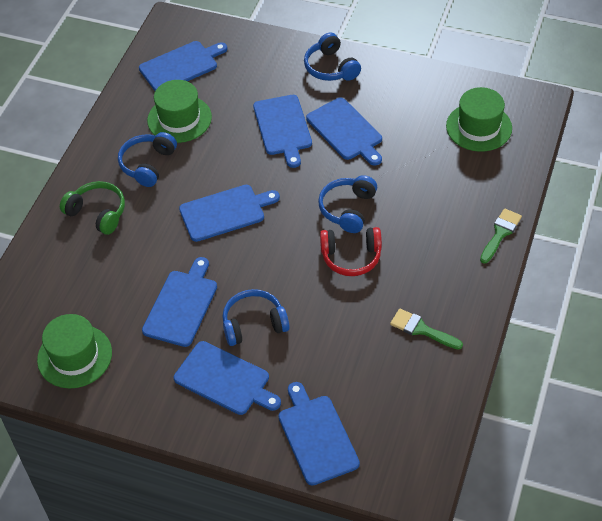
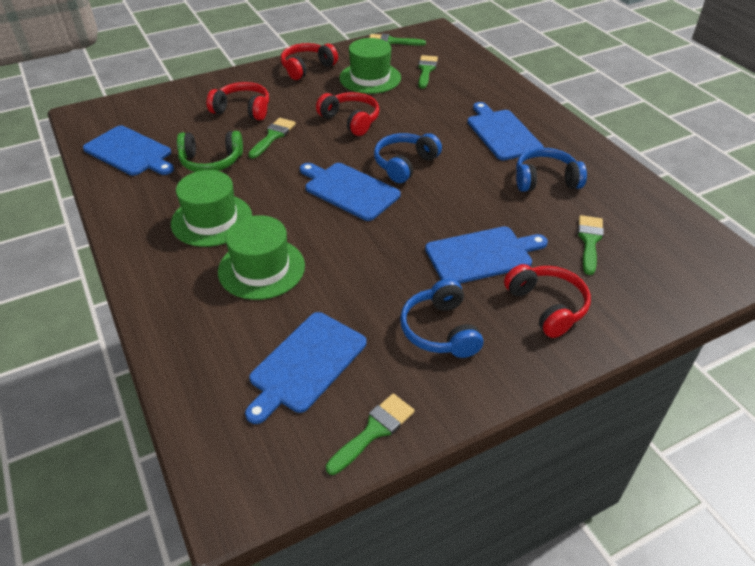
blue cutting board: [139,41,227,91] [142,257,217,347] [174,341,281,415] [179,185,280,242] [253,95,312,168] [279,382,360,486] [306,98,382,166] = 7 -> [83,126,174,176] [245,312,367,424] [300,163,401,221] [425,226,548,283] [467,102,544,160] = 5
blue headphones: [118,132,177,187] [222,289,289,346] [304,33,361,81] [318,175,377,233] = 4 -> [374,133,442,183] [400,279,483,358] [516,148,587,192] = 3
green brush: [390,309,463,350] [480,208,522,263] = 2 -> [248,118,296,159] [326,394,415,475] [369,34,426,46] [418,55,438,88] [578,215,604,275] = 5
red headphones: [320,227,382,276] = 1 -> [207,82,269,120] [281,43,338,80] [316,92,380,136] [504,264,591,338] = 4

